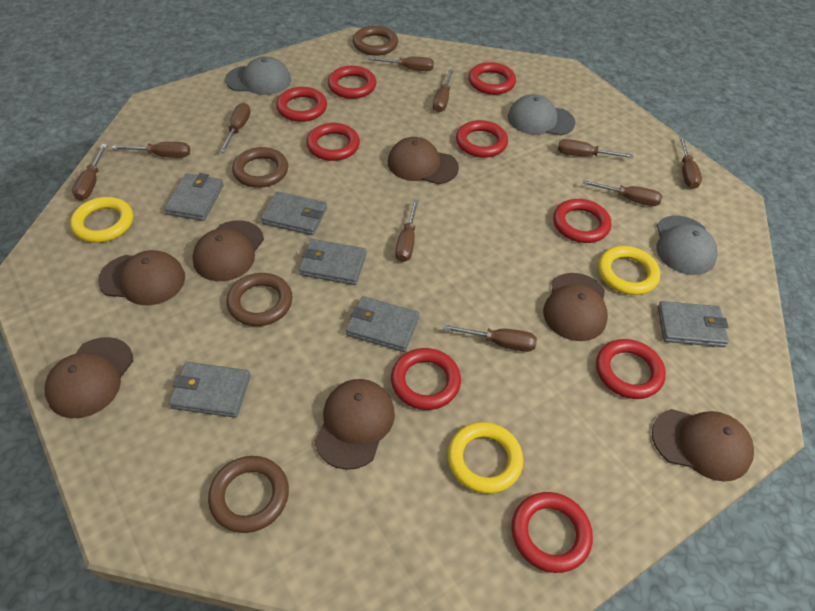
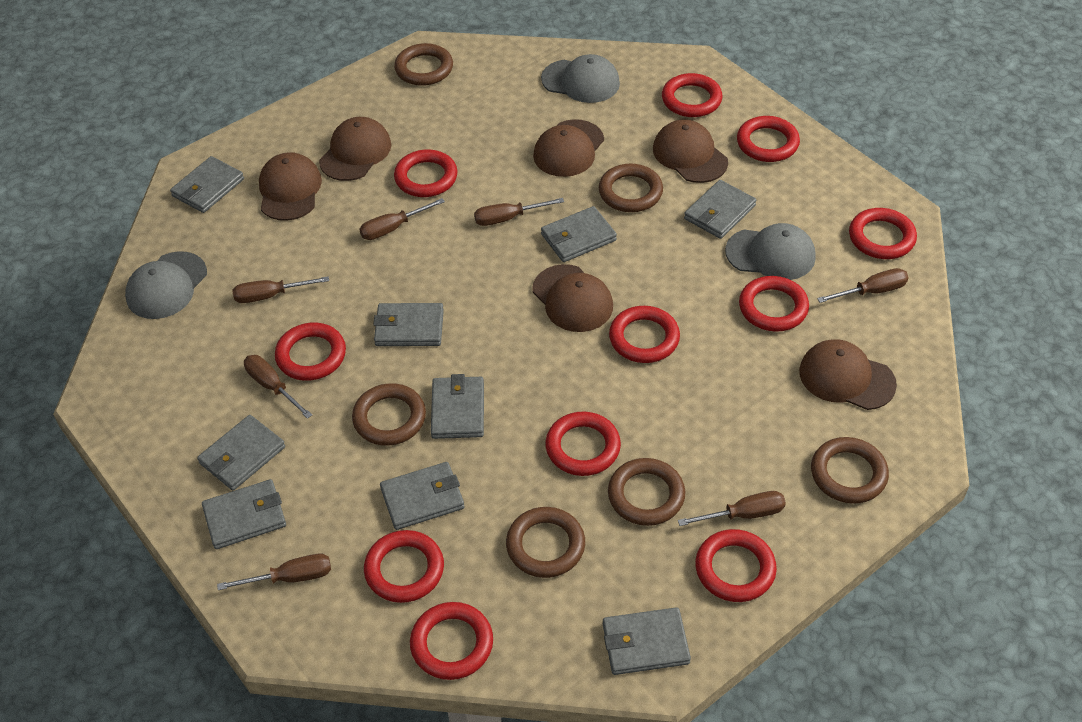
brown cap: [45,337,133,418] [98,250,185,305] [192,220,264,281] [314,379,395,470] [388,137,459,184] [543,273,608,341] [652,409,754,482] = 7 -> [259,152,322,221] [319,117,391,181] [532,264,613,332] [533,119,604,177] [653,119,728,183] [799,339,897,410] = 6
brown ring: [208,456,289,533] [227,273,293,326] [232,147,288,188] [353,26,398,56] = 4 -> [352,383,426,446] [394,43,453,86] [506,507,585,578] [599,164,663,212] [608,458,685,526] [811,437,889,504] = 6
brown screwdriver: [72,144,107,201] [112,142,190,158] [220,103,250,153] [368,57,434,71] [395,200,419,262] [433,69,454,112] [443,324,537,352] [558,139,633,158] [582,180,662,206] [679,136,702,189] = 10 -> [217,554,331,590] [232,276,329,303] [244,355,312,419] [359,198,445,240] [474,198,564,226] [678,491,786,526] [817,268,909,303] = 7
grey wallet: [164,173,224,221] [169,362,251,418] [261,191,327,235] [299,239,366,285] [346,296,419,352] [658,301,729,347] = 6 -> [170,156,244,213] [197,415,285,491] [202,479,286,549] [373,303,444,346] [380,462,465,530] [431,374,484,439] [541,206,617,262] [603,607,691,675] [684,180,756,239] = 9
red ring: [276,87,327,122] [306,123,360,161] [328,66,376,99] [391,348,461,410] [456,120,508,158] [468,62,516,95] [512,492,593,573] [553,199,611,243] [596,339,666,399] = 9 -> [275,323,346,381] [364,530,444,603] [394,150,457,197] [410,602,493,680] [545,412,621,476] [609,306,680,363] [662,73,722,117] [695,529,777,602] [737,116,800,162] [739,276,809,331] [849,208,917,259] = 11
yellow ring: [70,197,133,243] [448,422,523,494] [598,246,660,295] = 3 -> none = 0

